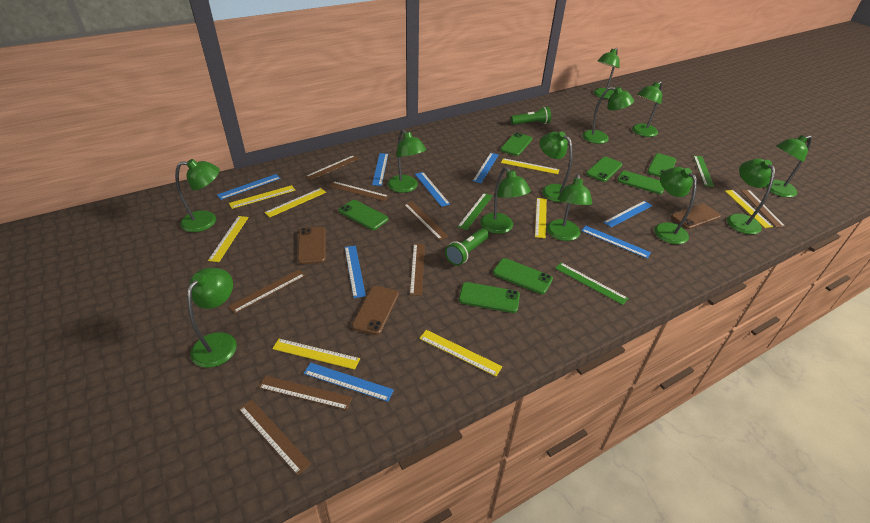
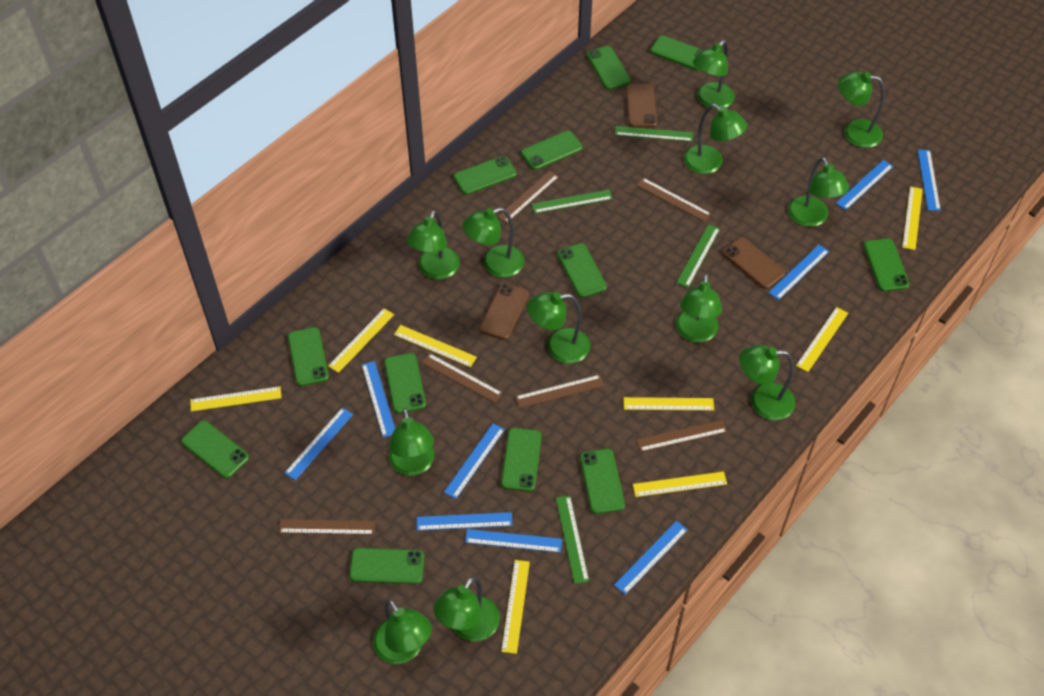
blue ruler: [217,174,281,200] [303,363,394,402] [345,246,366,298] [372,153,388,186] [415,172,450,207] [473,153,499,183] [581,226,651,259] [603,201,652,227] = 8 -> [284,408,353,480] [362,361,395,437] [417,512,513,531] [444,423,505,499] [465,529,562,553] [614,521,688,595] [768,245,829,300] [836,160,893,210] [918,150,941,211] = 9
brown ruler: [229,269,306,313] [239,400,311,475] [258,376,353,410] [306,155,359,180] [329,181,389,201] [404,202,449,240] [410,244,425,296] [740,190,786,227] = 8 -> [279,519,376,535] [422,353,503,403] [497,171,559,223] [515,375,604,408] [636,178,711,222] [636,420,728,452] = 6
green flashlight: [445,228,489,266] [511,107,551,125] = 2 -> none = 0
green phone: [339,200,389,230] [459,282,520,313] [493,258,553,294] [500,132,532,156] [586,157,622,182] [617,171,664,194] [647,153,676,177] = 7 -> [181,420,249,478] [288,327,329,386] [349,548,424,584] [384,353,426,413] [453,156,517,195] [501,428,542,492] [521,131,583,170] [557,243,607,298] [580,449,625,514] [586,46,631,90] [650,35,702,70] [864,239,910,291] = 12
green ruler: [457,193,493,230] [555,263,628,305] [694,156,714,187] = 3 -> [532,190,613,214] [556,496,589,584] [615,126,693,142] [676,224,720,288] = 4

